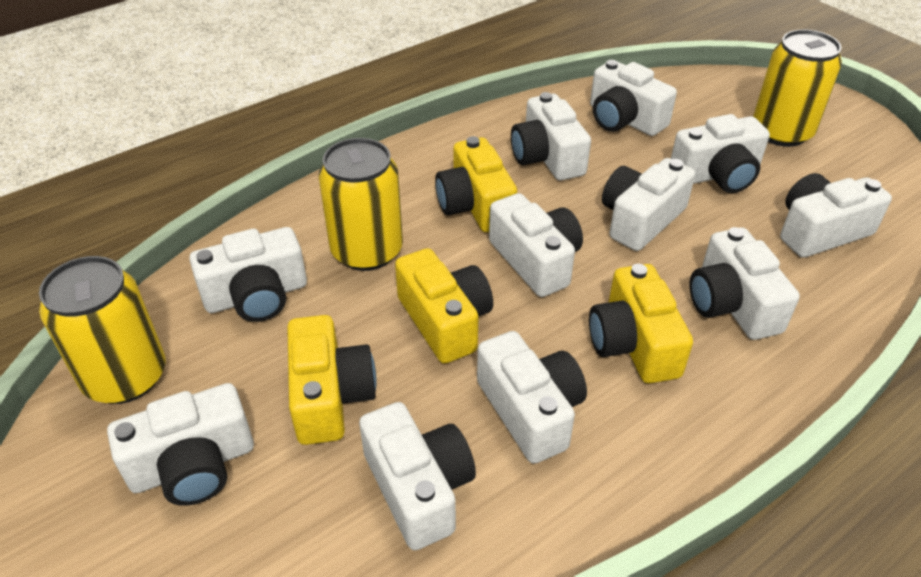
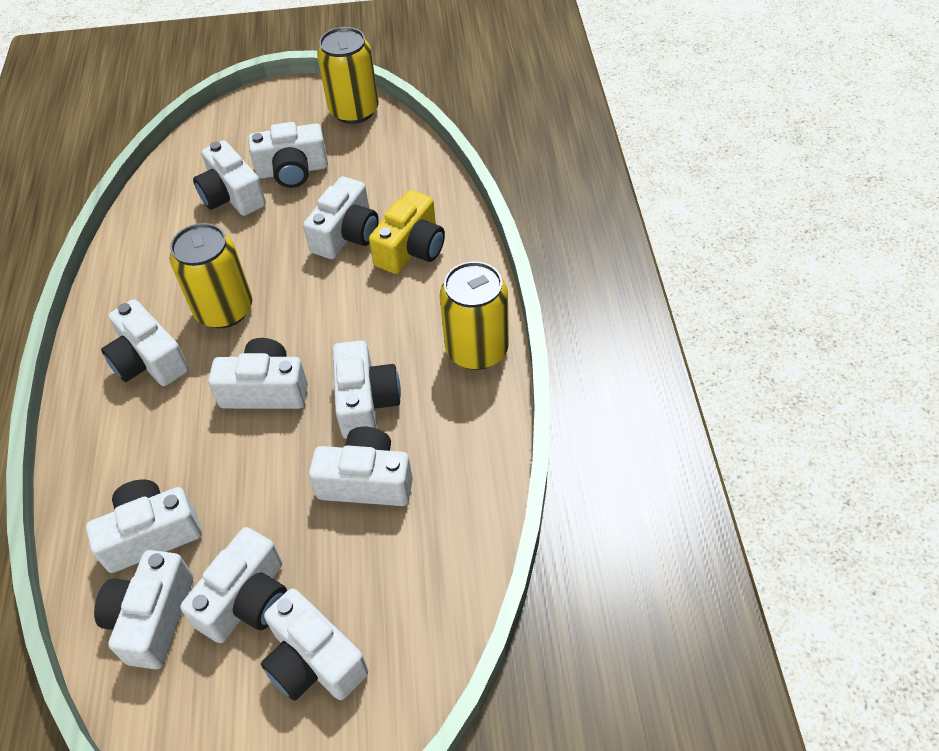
yellow camera: [287,315,377,445] [395,248,493,364] [435,136,517,232] [589,264,693,383] = 4 -> [369,190,445,274] = 1

